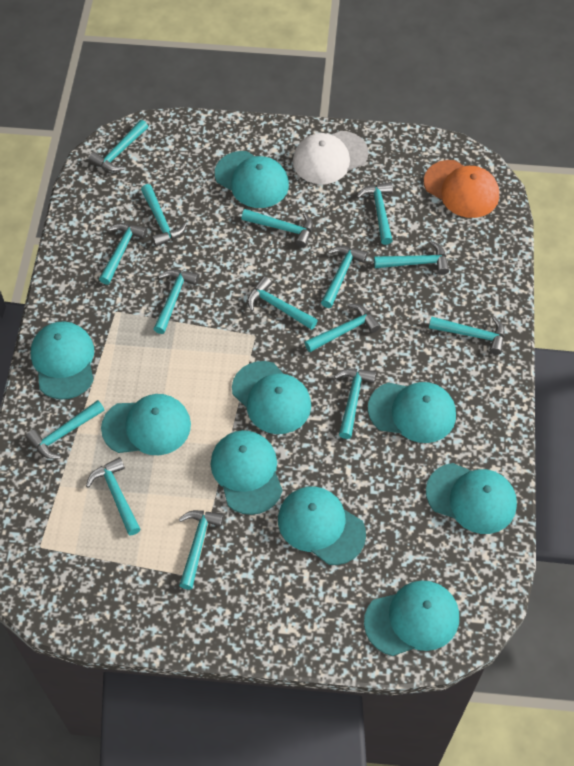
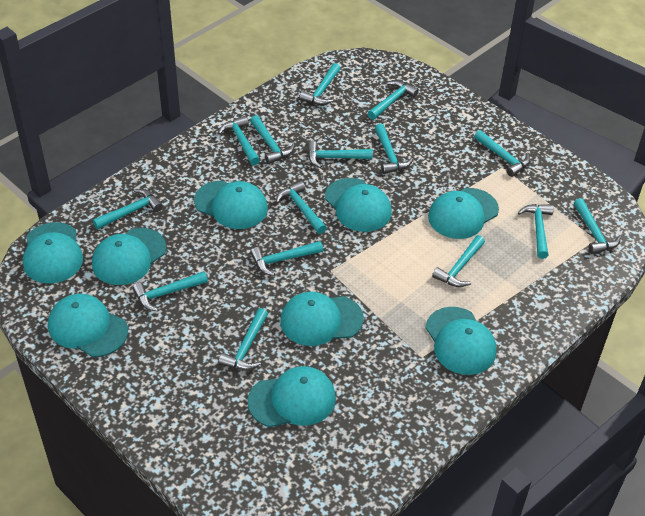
orange cap: [424,160,499,218] = 1 -> none = 0
white cap: [293,131,368,184] = 1 -> none = 0

